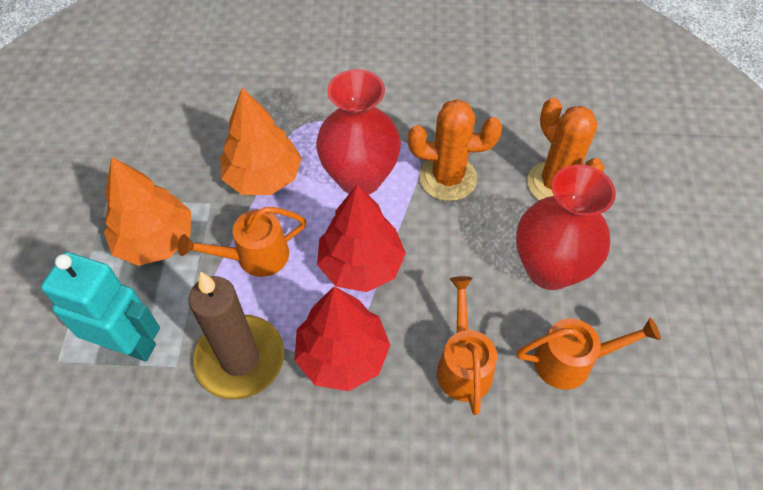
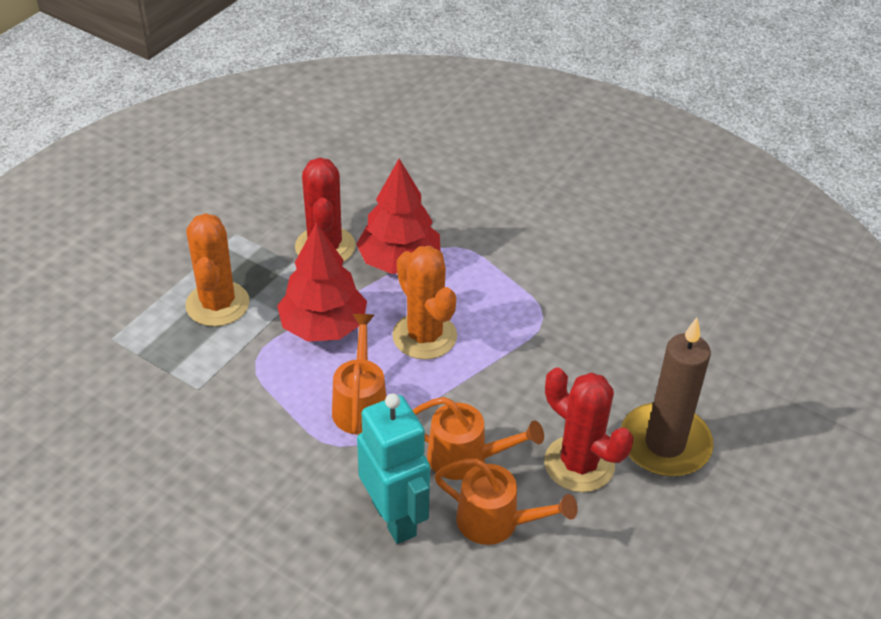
orange tree: [104,157,191,266] [220,88,302,195] = 2 -> none = 0
red cactus: none = 0 -> [295,157,355,262] [544,368,633,492] = 2
red vase: [316,69,401,195] [516,164,616,290] = 2 -> none = 0

